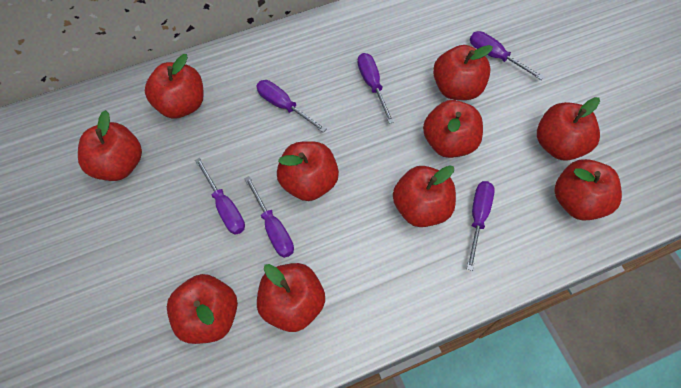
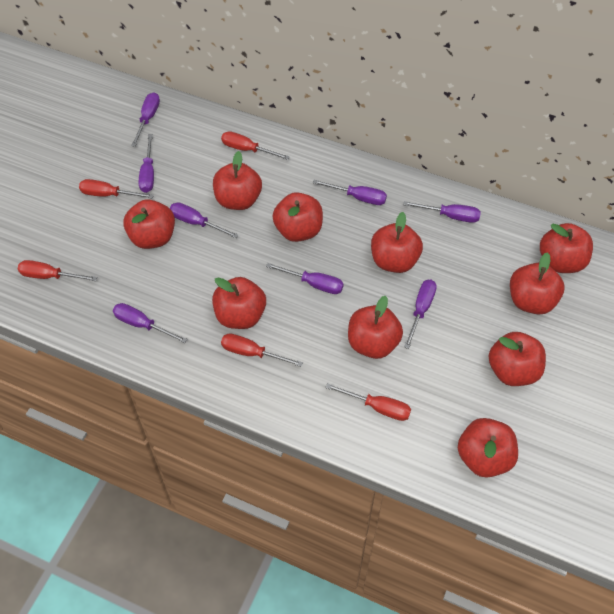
purple screwdriver: [195,158,245,235] [244,176,294,258] [256,80,326,132] [357,53,394,124] [467,181,495,271] [470,31,544,80] = 6 -> [113,303,187,343] [131,92,160,147] [139,134,154,193] [170,202,239,238] [266,263,344,294] [313,180,387,205] [403,201,481,223] [404,280,437,349] = 8
red screwdriver: none = 0 -> [18,260,97,281] [79,179,154,199] [221,131,290,160] [221,333,303,367] [325,383,411,421] = 5

